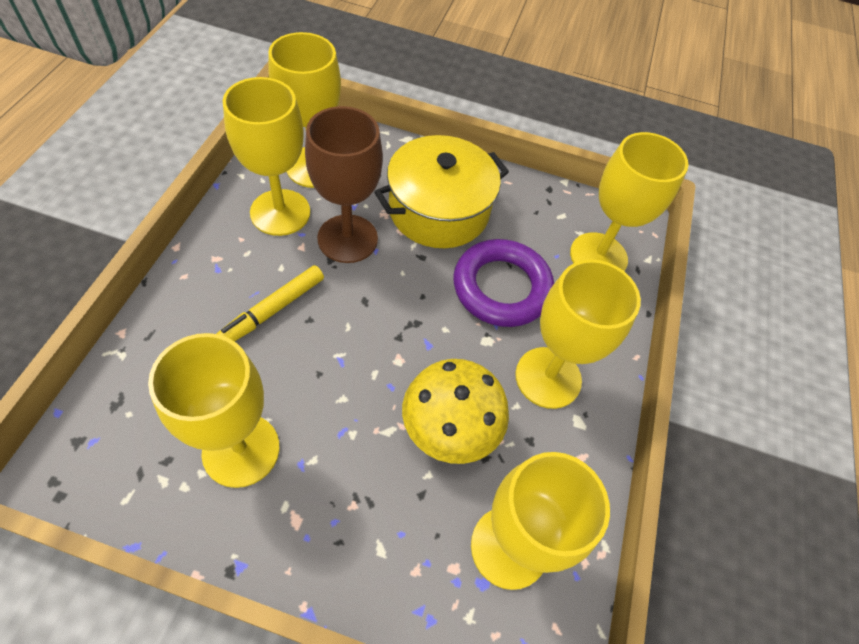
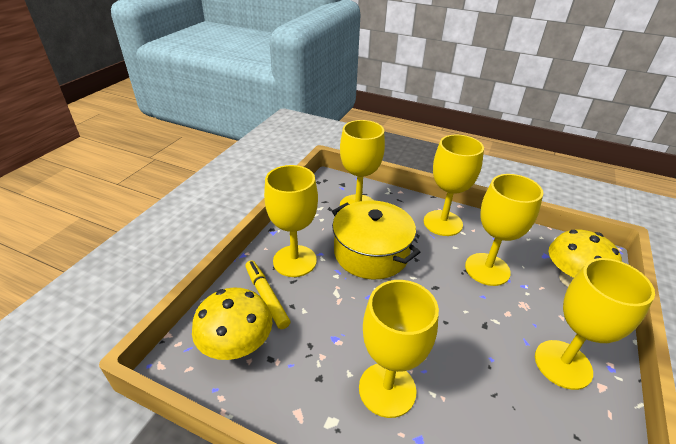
brown goblet: [305,106,383,263] = 1 -> none = 0
purple ring: [453,239,554,327] = 1 -> none = 0
yellow mushroom: [402,359,509,464] = 1 -> [192,288,272,360] [549,230,622,287] = 2

